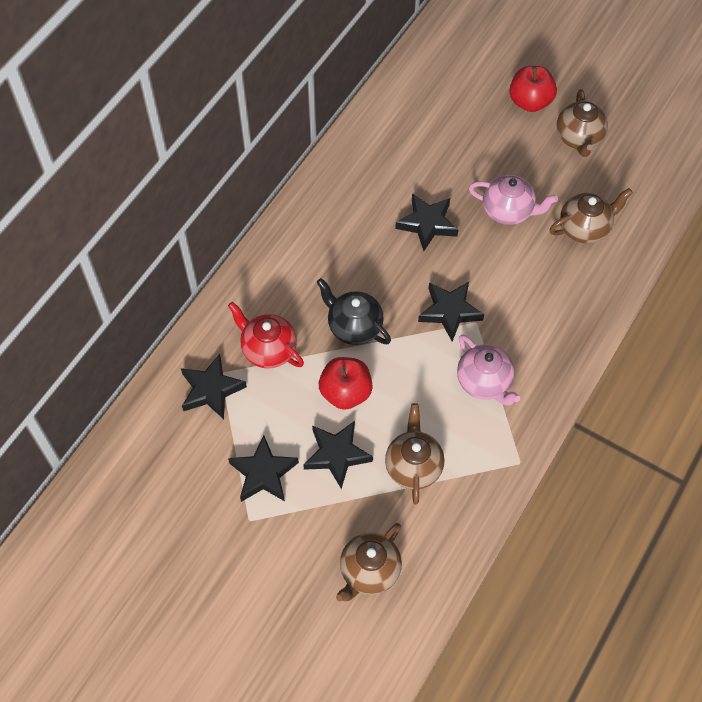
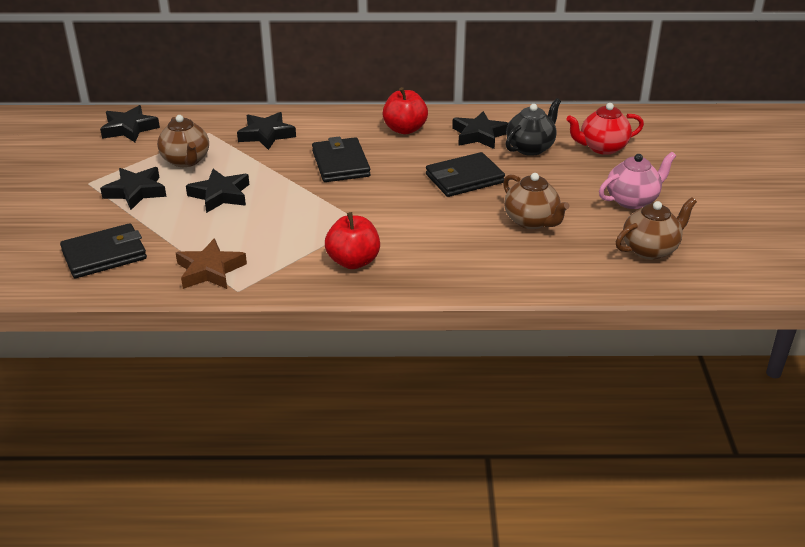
black wallet: none = 0 -> [60,223,147,278] [312,136,371,182] [426,152,505,197] = 3
brown star: none = 0 -> [176,238,247,289] = 1
brown teapot: [336,523,402,601] [385,403,444,504] [550,188,633,244] [556,89,608,157] = 4 -> [157,115,209,167] [503,173,570,229] [616,197,697,260] = 3
pink teapot: [457,334,520,406] [469,175,558,225] = 2 -> [599,152,676,209] = 1

